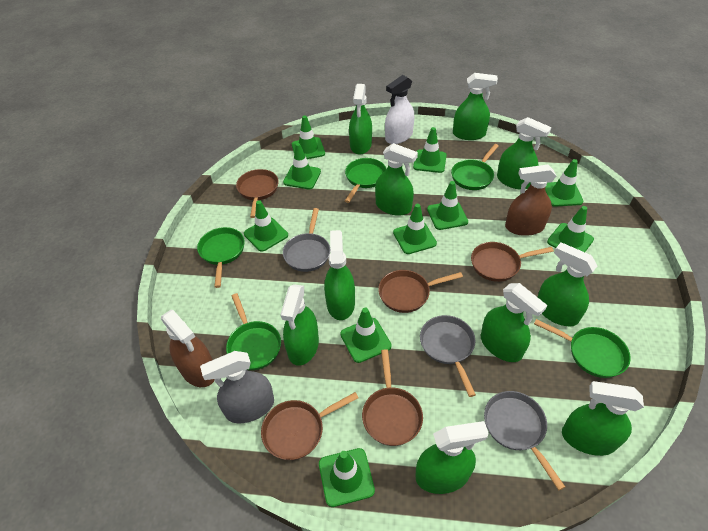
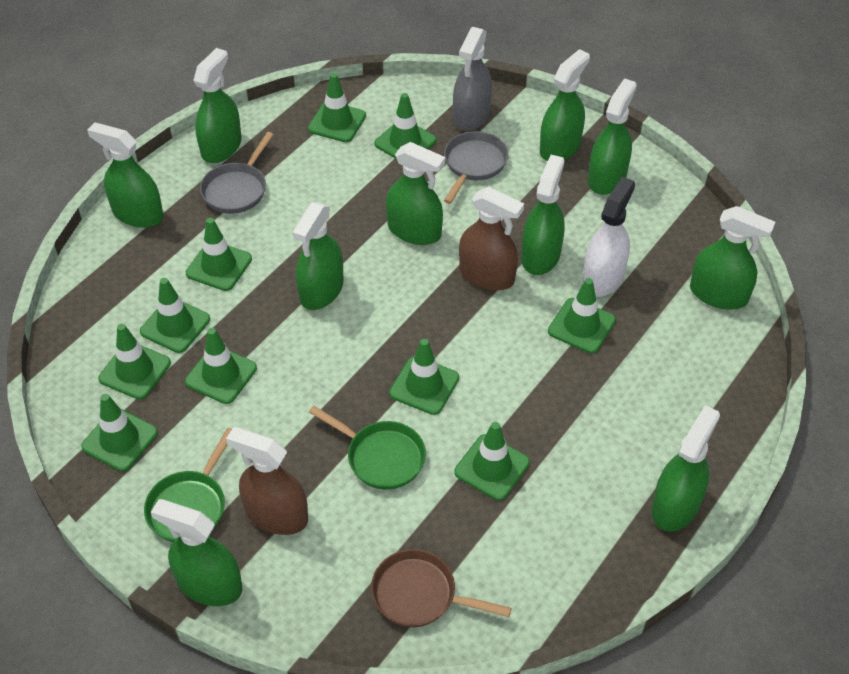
brown pan: [236,169,279,218] [261,392,359,460] [362,349,423,446] [378,270,463,313] [471,242,554,282] = 5 -> [371,549,511,627] = 1
green pan: [197,227,245,288] [226,293,281,370] [345,158,387,203] [451,144,499,190] [534,319,631,378] = 5 -> [144,428,232,542] [309,406,426,490] = 2
grey pan: [283,208,330,272] [420,315,476,397] [484,391,565,490] = 3 -> [200,132,274,214] [444,131,508,204] = 2

